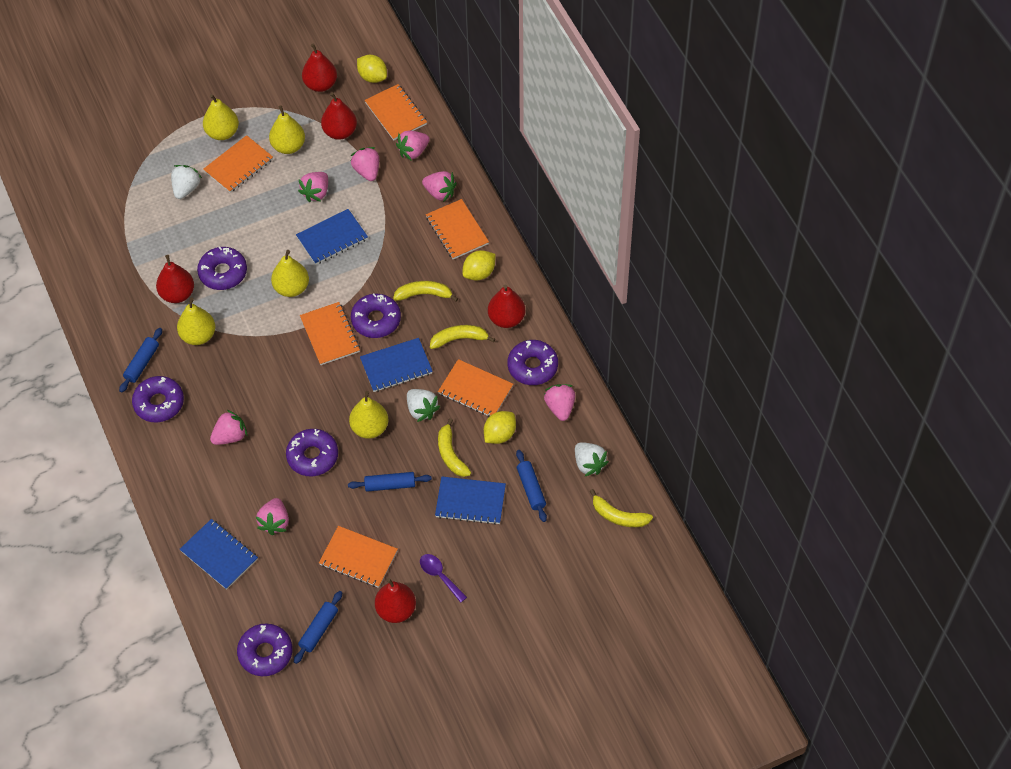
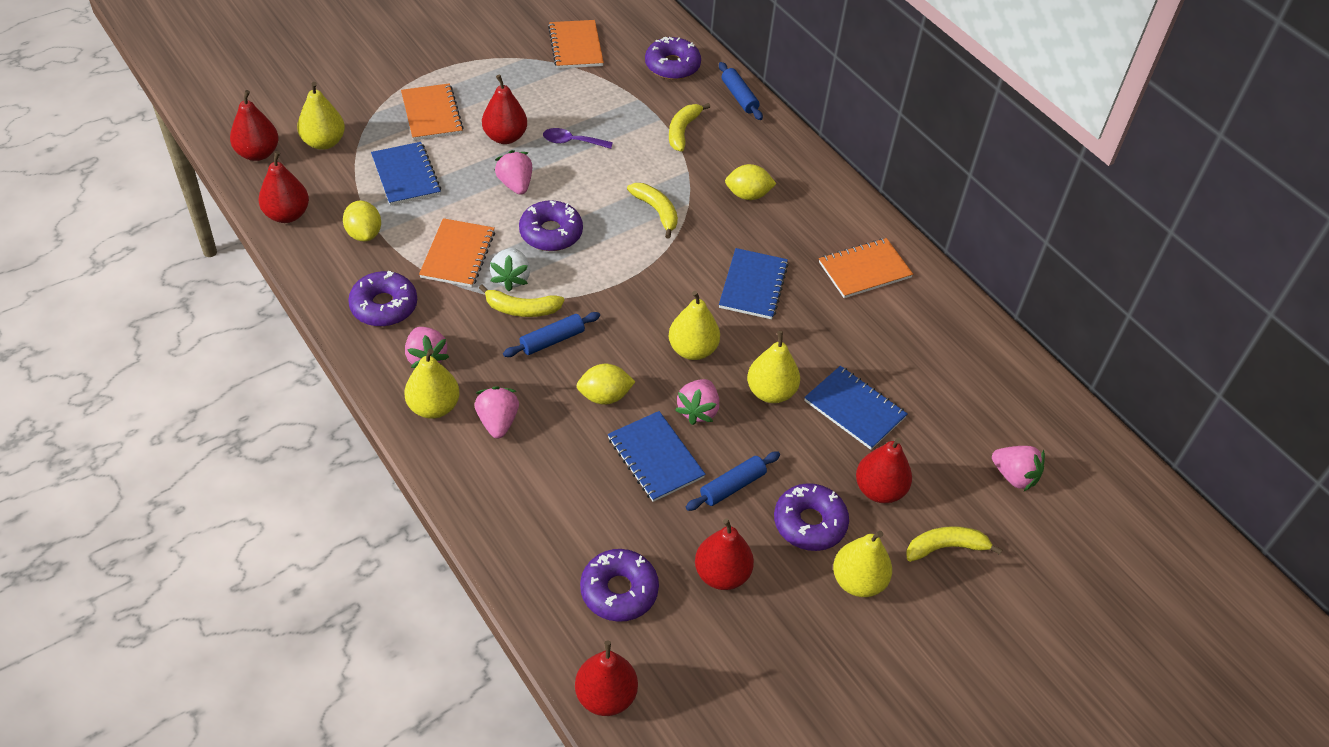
blue rolling pin: [119,328,162,393] [294,591,342,664] [348,472,432,492] [516,450,547,522] = 4 -> [503,312,600,357] [686,451,780,511] [719,62,763,120] = 3
orange notebook: [203,135,273,193] [300,302,360,365] [319,526,398,588] [365,84,427,140] [426,199,489,259] [438,359,513,417] = 6 -> [401,83,464,140] [419,218,495,287] [548,20,604,69] [819,238,913,298] = 4
pink strawberry: [210,410,247,445] [256,498,289,535] [298,172,328,202] [350,147,379,181] [396,130,430,160] [422,171,457,202] [544,384,575,421] = 7 -> [405,327,449,368] [475,386,519,438] [494,150,532,195] [675,379,719,425] [992,446,1045,492] = 5
purple donut: [132,376,184,422] [197,247,247,290] [237,624,293,676] [286,429,338,476] [351,294,401,338] [508,340,558,385] = 6 -> [348,271,417,327] [519,200,583,251] [580,549,659,622] [645,37,701,80] [774,483,849,551] = 5
red pear: [156,255,194,303] [302,43,337,92] [321,92,357,140] [375,578,416,623] [488,285,525,328] = 5 -> [230,90,279,161] [259,151,309,223] [482,74,527,144] [575,641,638,716] [695,519,754,590] [856,437,912,503] = 6
white strawberry: [171,165,202,199] [407,389,441,422] [575,442,609,476] = 3 -> [490,248,530,291] = 1

